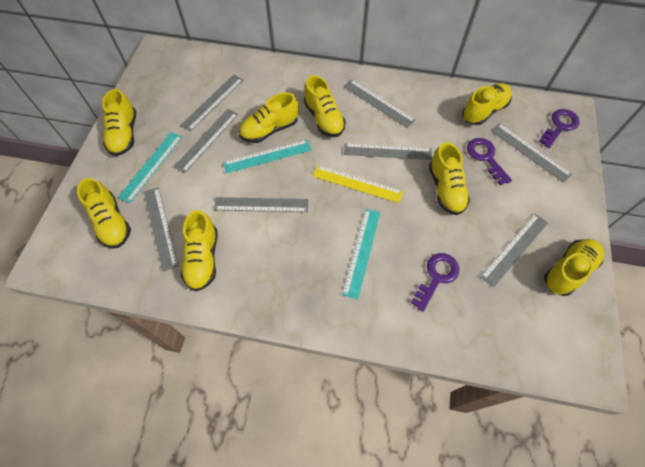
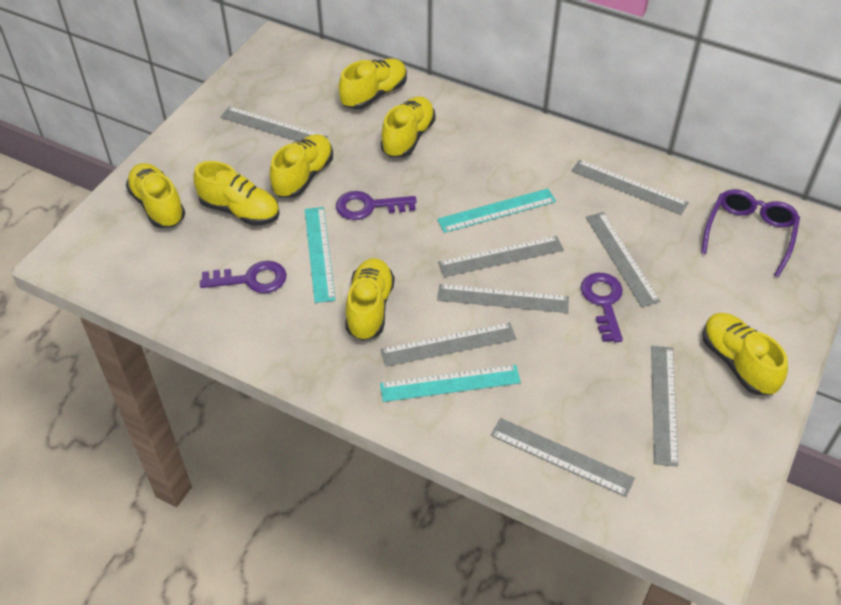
purple glasses: none = 0 -> [701,189,800,277] = 1
yellow ruler: [313,165,403,203] = 1 -> none = 0
yellow shoe: [77,178,131,249] [102,89,136,156] [181,210,218,291] [239,92,299,143] [304,75,346,137] [429,142,470,215] [462,83,512,125] [544,239,604,296] = 8 -> [126,163,185,228] [193,161,280,226] [270,134,333,198] [339,58,407,109] [345,258,395,341] [381,96,435,157] [703,313,788,395] = 7

